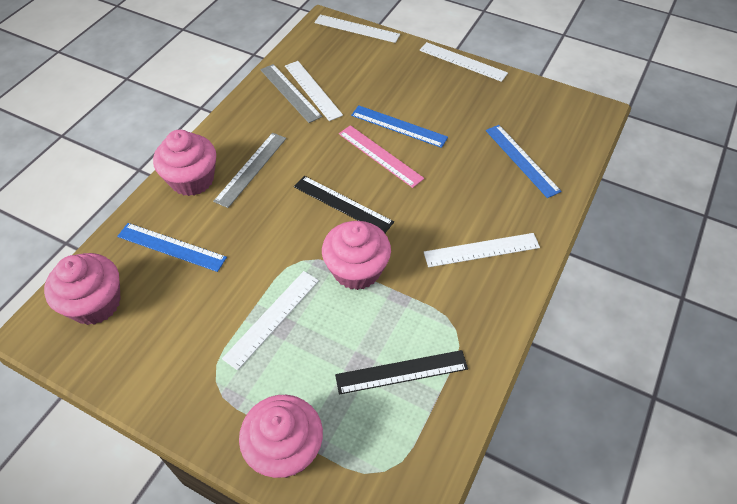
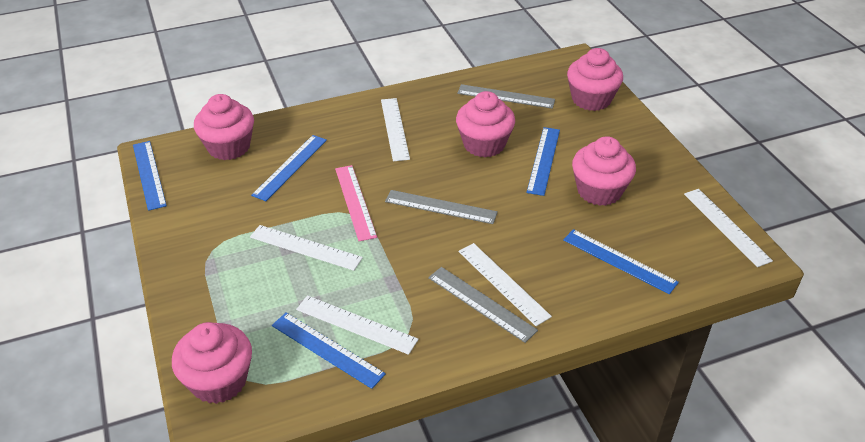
black ruler: [294,176,394,233] [335,350,468,395] = 2 -> none = 0
blue ruler: [117,223,227,272] [351,105,448,148] [486,125,562,198] = 3 -> [133,141,167,211] [251,135,327,201] [272,313,386,389] [526,127,560,196] [563,229,679,294] = 5
grey ruler: [213,133,286,208] [260,64,322,123] = 2 -> [385,190,498,224] [428,267,538,343] [457,84,555,109] = 3
pink cupcake: [44,253,121,325] [153,130,216,196] [239,395,323,478] [322,221,391,290] = 4 -> [172,322,252,404] [194,94,254,160] [456,91,515,157] [567,48,623,111] [572,136,636,206] = 5

